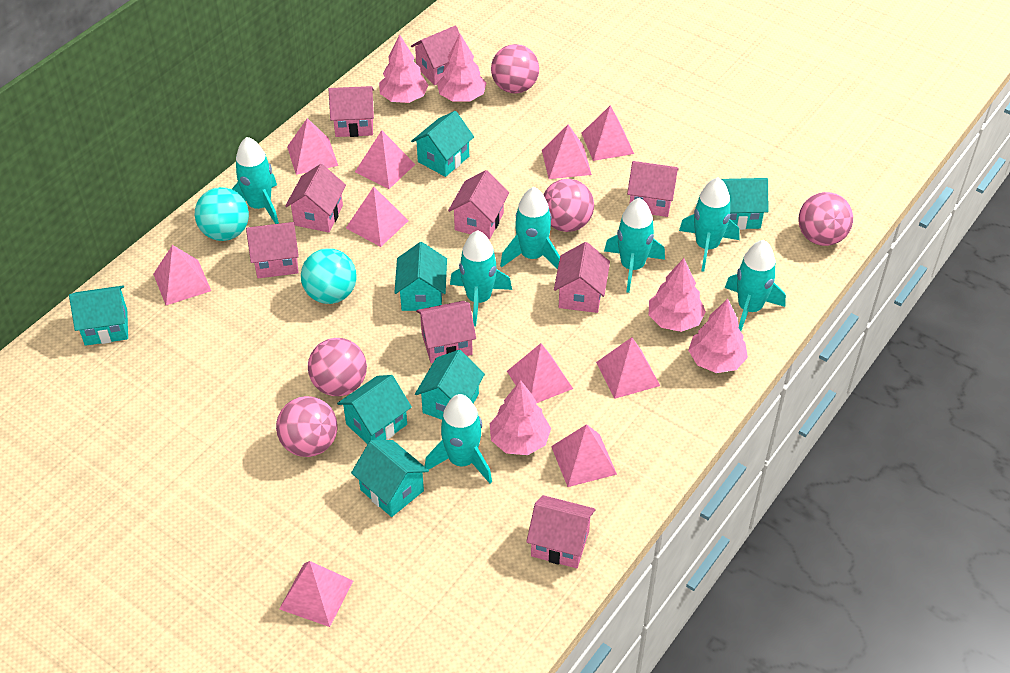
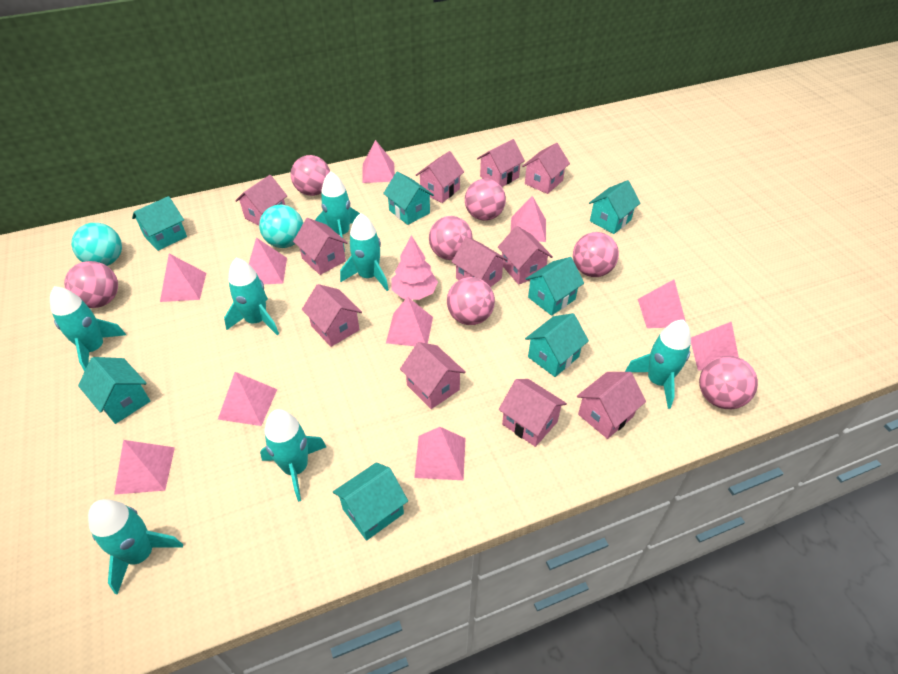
pink ball: [276,396,338,457] [308,338,367,396] [491,44,539,94] [543,179,594,232] [798,192,853,246] = 5 -> [64,261,118,308] [291,155,330,196] [429,216,473,260] [447,277,495,325] [465,179,506,221] [573,232,619,277] [699,356,758,409] = 7
pink house: [246,222,299,278] [285,164,346,233] [329,86,374,137] [411,26,460,85] [416,301,476,363] [448,170,509,239] [526,495,595,568] [554,242,610,313] [627,161,679,217] = 9 -> [235,175,287,226] [293,218,348,275] [302,284,362,347] [400,342,466,409] [416,151,464,203] [452,237,508,287] [477,139,525,187] [498,226,553,285] [499,379,567,447] [522,143,570,194] [577,372,646,439] = 11
pink tree: [379,34,429,103] [437,34,486,102] [490,380,551,455] [649,258,706,332] [688,299,748,373] = 5 -> [391,235,438,300] = 1

